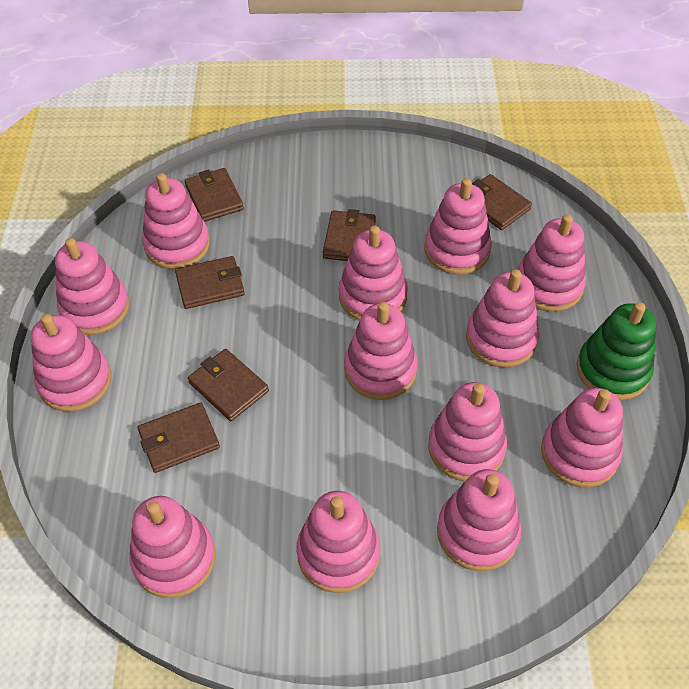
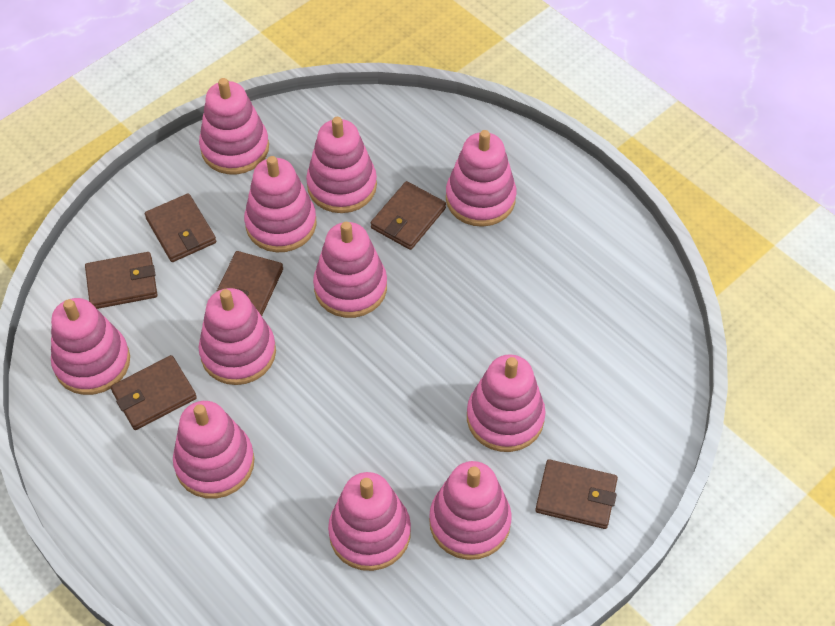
green stacking toy: [577,302,656,400] = 1 -> none = 0
pink stacking toy: [31,314,111,412] [55,238,129,335] [129,496,216,598] [142,173,210,269] [296,491,380,593] [339,226,408,321] [344,302,418,400] [424,178,492,275] [428,382,507,481] [437,469,521,571] [466,269,539,367] [517,214,586,312] [541,388,623,487] = 13 -> [51,298,130,395] [173,401,255,499] [199,78,269,174] [199,288,276,385] [244,156,316,252] [306,117,377,213] [313,222,387,318] [328,472,411,571] [429,461,512,560] [446,130,516,227] [467,354,546,452] = 11

